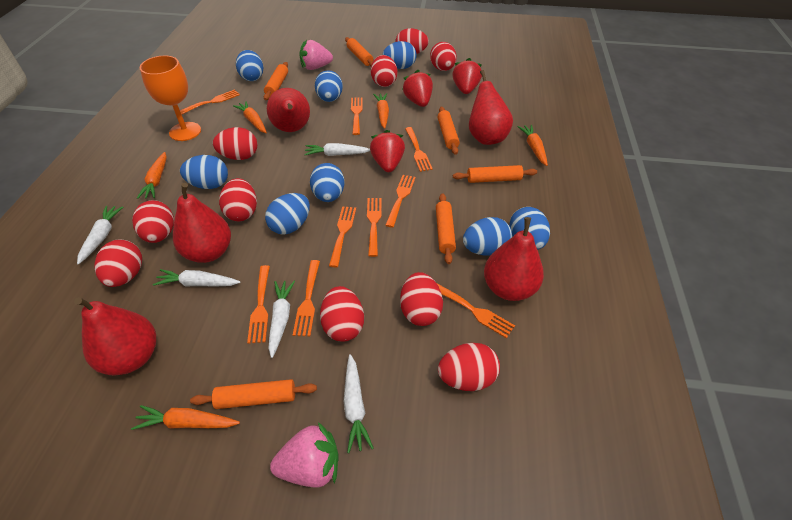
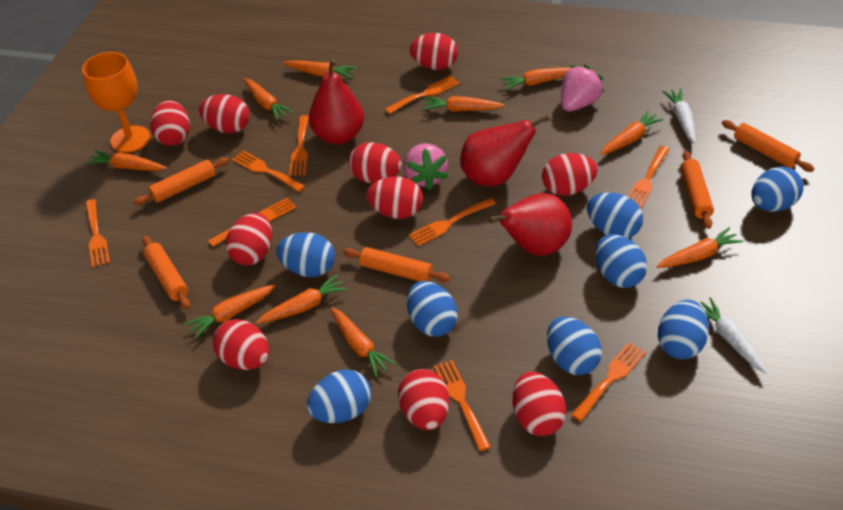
orange carrot: [131,405,240,430] [137,152,167,199] [233,101,267,133] [373,93,389,129] [518,125,548,166] = 5 -> [86,150,167,171] [185,284,275,339] [244,78,293,121] [256,275,348,324] [283,60,357,79] [331,307,396,377] [423,96,505,112] [500,67,571,91] [600,110,664,155] [657,227,743,268] = 10
orange rolling pin: [190,379,317,409] [264,62,288,100] [345,37,373,66] [436,193,456,264] [437,107,460,155] [453,165,537,183] = 6 -> [133,157,230,205] [142,236,190,309] [343,247,451,282] [681,151,714,229] [722,120,814,172] = 5
red pear: [74,297,156,375] [173,183,231,263] [267,88,310,132] [469,70,513,145] [484,217,544,301] = 5 -> [309,59,364,144] [460,115,550,186] [488,193,572,256] = 3
red strawberry: [370,130,405,172] [402,70,433,107] [452,58,482,94] = 3 -> none = 0
white carrot: [77,206,123,265] [153,269,240,287] [268,281,295,358] [304,143,370,156] [344,354,374,453] = 5 -> [662,89,696,144] [701,297,768,374] = 2

